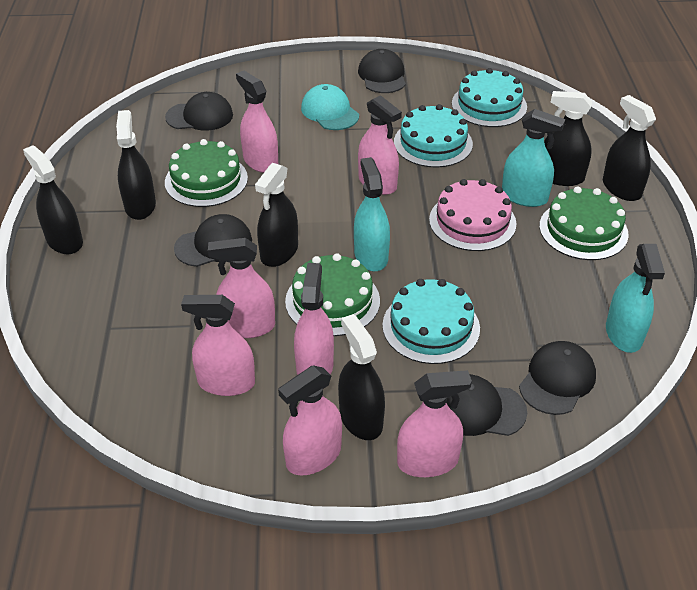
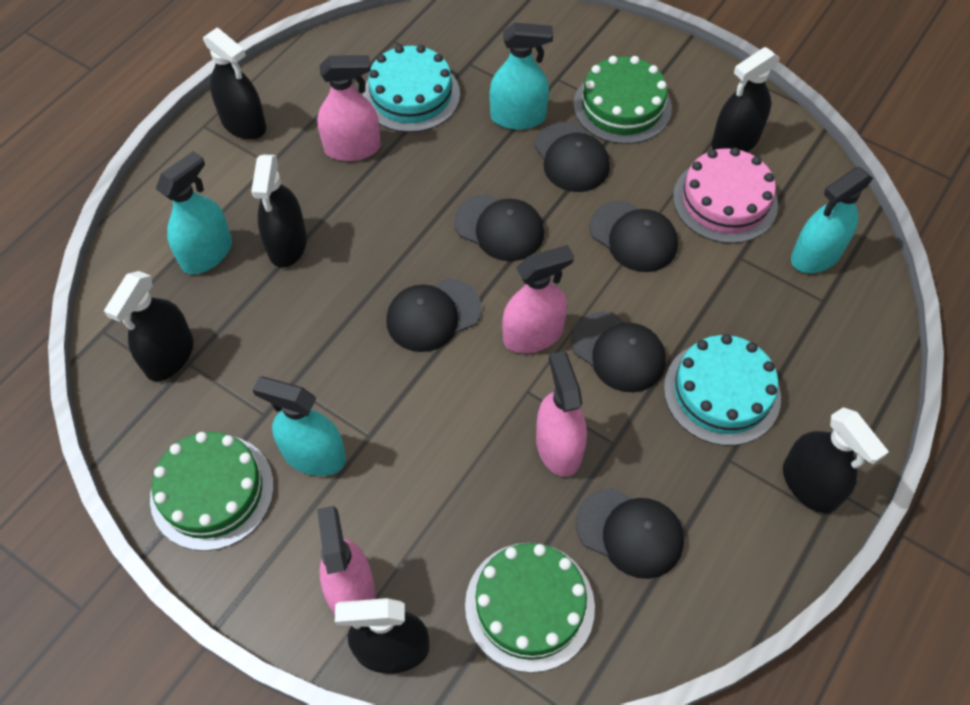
black cap: [165,92,233,131] [174,214,252,267] [358,49,406,93] [446,374,527,436] [519,341,596,415] = 5 -> [386,278,482,352] [454,194,544,261] [534,122,610,192] [571,312,666,392] [576,487,684,579] [590,201,678,272] = 6
pink spray bottle: [181,295,255,396] [208,238,275,338] [236,71,278,173] [278,365,342,476] [294,263,334,375] [358,95,402,195] [397,370,472,477] = 7 -> [317,55,381,161] [317,506,376,627] [502,245,574,353] [536,351,587,477] = 4
turquoise cake: [382,279,480,364] [394,104,473,168] [452,68,527,127] = 3 -> [363,45,460,132] [664,334,781,446] = 2
turquoise cap: [301,84,359,130] = 1 -> none = 0
turquoise spray bottle: [354,157,390,271] [502,109,565,207] [606,244,665,353] = 3 -> [156,151,232,274] [253,377,346,476] [490,22,553,130] [791,167,873,273] = 4

